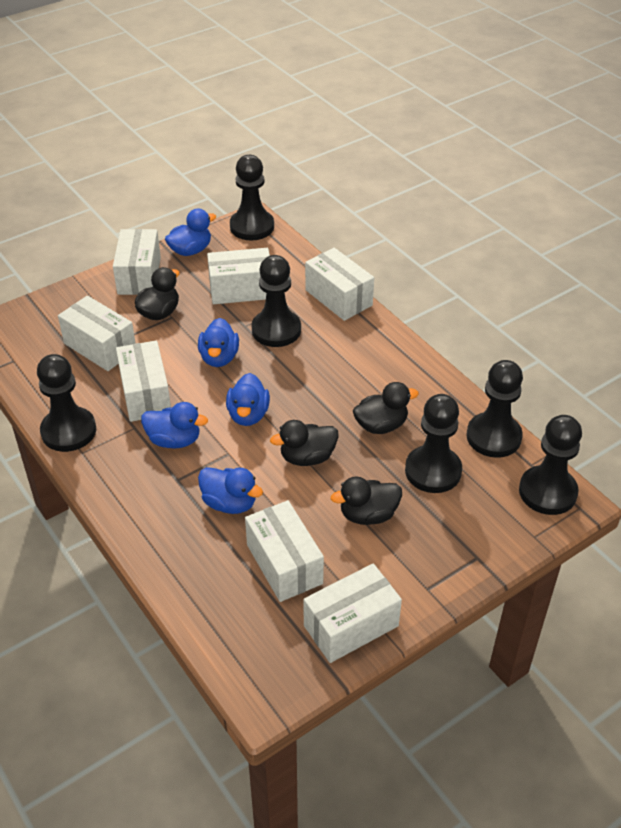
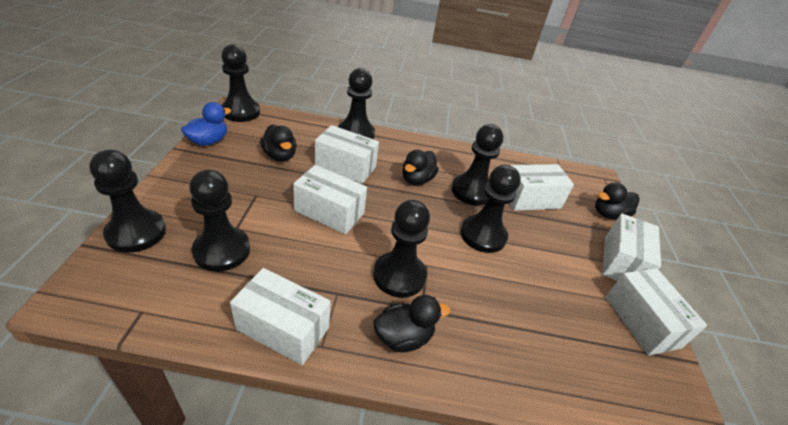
black pawn: [37,354,96,452] [230,155,274,241] [252,255,301,347] [405,394,462,493] [466,360,523,458] [519,415,582,515] = 6 -> [89,150,166,253] [189,170,250,272] [221,44,260,122] [338,68,375,139] [373,200,430,298] [452,124,503,206] [461,165,521,253] = 7
blue duck: [141,402,208,449] [165,209,216,256] [198,318,239,367] [198,467,263,514] [226,373,270,426] = 5 -> [181,102,231,146] = 1
white box: [58,296,136,371] [113,229,161,295] [116,340,171,422] [207,248,270,304] [245,500,324,602] [304,563,402,663] [305,248,374,321] = 7 -> [230,268,331,365] [293,165,367,234] [315,125,379,184] [510,164,574,211] [602,213,661,281] [605,268,707,356] = 6

